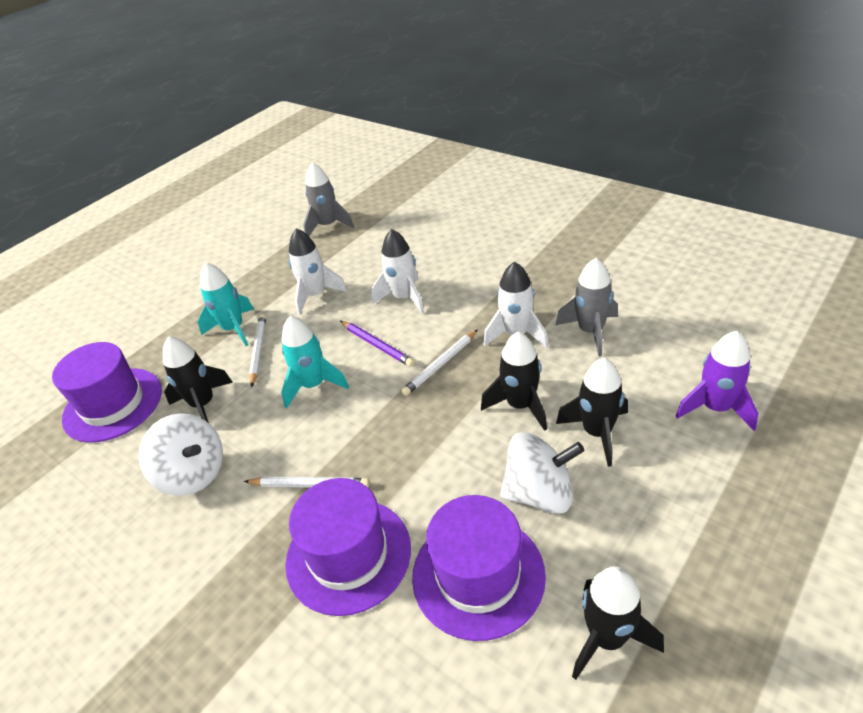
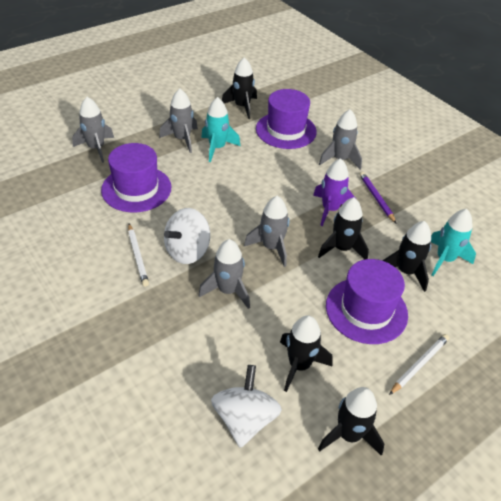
black rocket: [163,336,233,423] [481,332,547,431] [556,358,628,467] [572,566,664,680] = 4 -> [222,57,257,119] [280,315,333,392] [318,197,369,260] [318,387,385,456] [383,221,431,292] = 5
grey rocket: [303,162,354,236] [555,258,618,357] = 2 -> [72,97,114,163] [159,89,198,153] [198,239,250,309] [244,196,289,267] [319,109,362,170] = 5
white pencil: [244,477,370,488] [249,314,266,387] [401,329,478,396] = 3 -> [128,224,149,287] [389,334,449,395] = 2
white rocket: [289,228,347,316] [371,229,424,314] [484,262,548,348] = 3 -> none = 0

